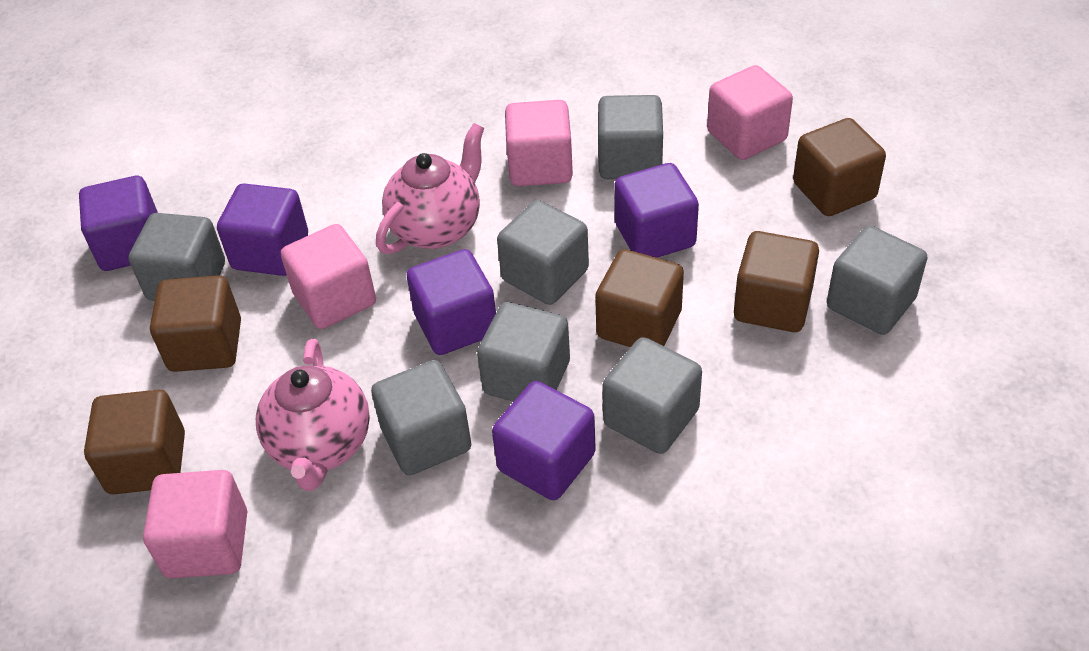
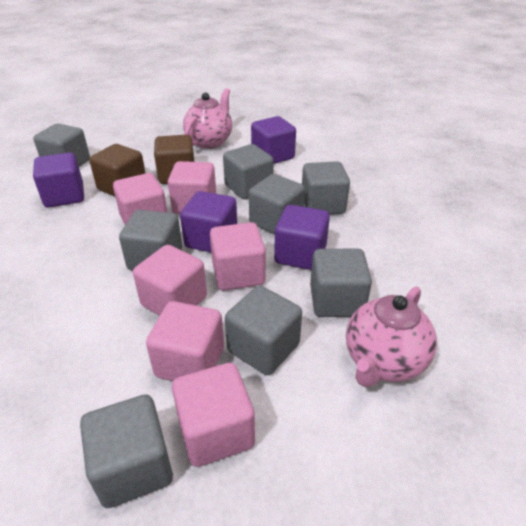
brown cube: [84,389,185,494] [150,275,241,372] [595,249,684,347] [734,231,819,332] [793,118,886,216] = 5 -> [89,144,146,196] [154,134,194,184] = 2
grey cube: [128,213,225,301] [371,360,471,475] [477,302,570,402] [497,200,589,305] [598,95,663,179] [602,337,702,454] [827,226,928,335] = 7 -> [33,124,90,167] [80,394,173,508] [119,210,182,270] [223,144,274,199] [225,286,302,375] [249,174,305,234] [302,161,350,215] [310,249,372,317] = 8
pink cube: [143,470,247,578] [281,224,376,329] [505,100,573,186] [707,65,793,160] = 4 -> [113,173,168,225] [133,245,207,316] [146,301,224,381] [168,161,216,214] [172,363,255,467] [210,222,266,291] = 6
purple cube: [79,176,158,271] [217,183,308,276] [407,249,496,355] [492,381,596,500] [614,163,699,258] = 5 -> [33,152,84,208] [180,191,237,252] [251,116,296,164] [274,205,330,270] = 4

